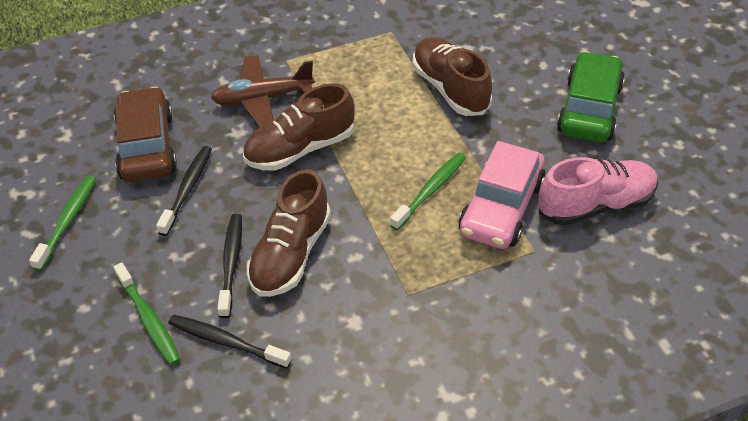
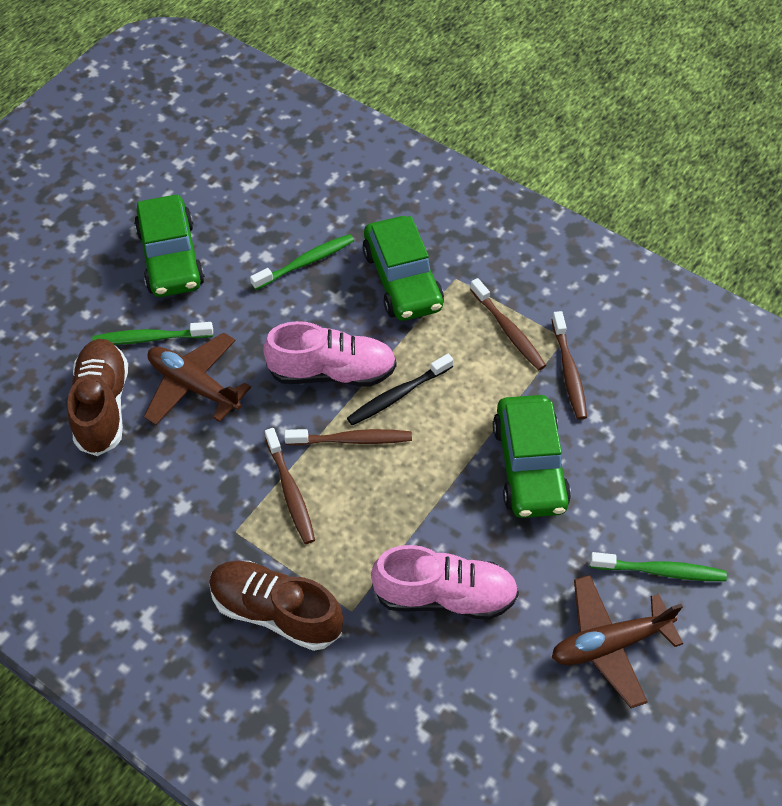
black toothbrush: [156,146,212,236] [168,315,292,369] [217,214,242,318] = 3 -> [347,354,453,425] = 1
brown car: [114,87,177,182] = 1 -> none = 0
brown plane: [211,55,315,127] = 1 -> [144,333,251,425] [552,575,683,708] = 2
brown shoe: [243,83,355,171] [247,169,331,297] [413,37,492,116] = 3 -> [67,339,128,456] [209,561,343,651] = 2
brown toothbrush: none = 0 -> [265,428,315,544] [284,429,412,446] [470,278,546,371] [552,311,587,420] = 4
green car: [557,51,625,142] = 1 -> [134,195,205,297] [362,216,444,321] [493,395,571,518] = 3
pink car: [459,141,545,249] = 1 -> none = 0
pink shoe: [538,157,658,226] = 1 -> [263,321,397,386] [371,545,519,620] = 2

